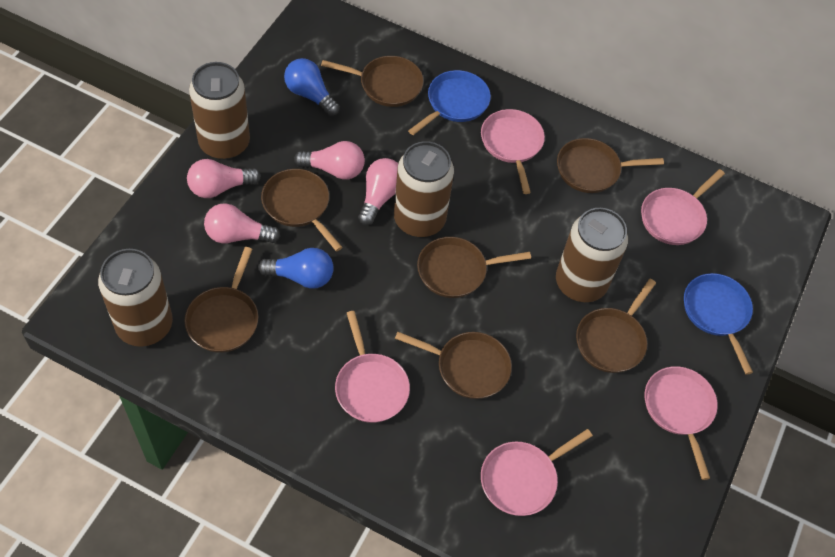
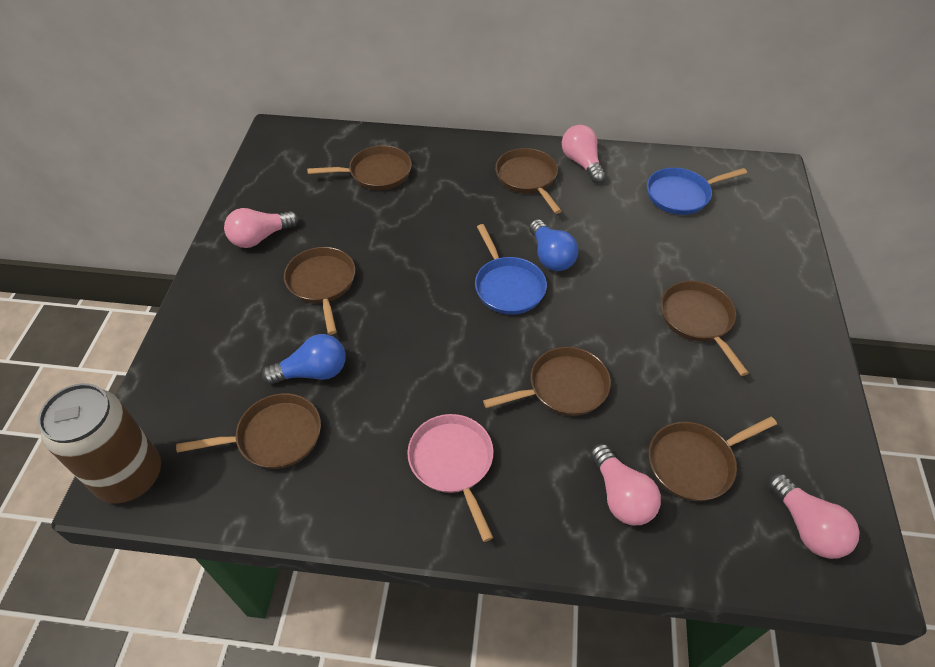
brown can: [98,249,173,347] [189,62,250,160] [394,141,454,237] [556,208,628,302] = 4 -> [38,383,161,504] = 1
pink pan: [335,311,410,423] [481,109,545,194] [481,429,593,516] [641,169,725,245] [645,366,718,480] = 5 -> [407,414,494,542] = 1

